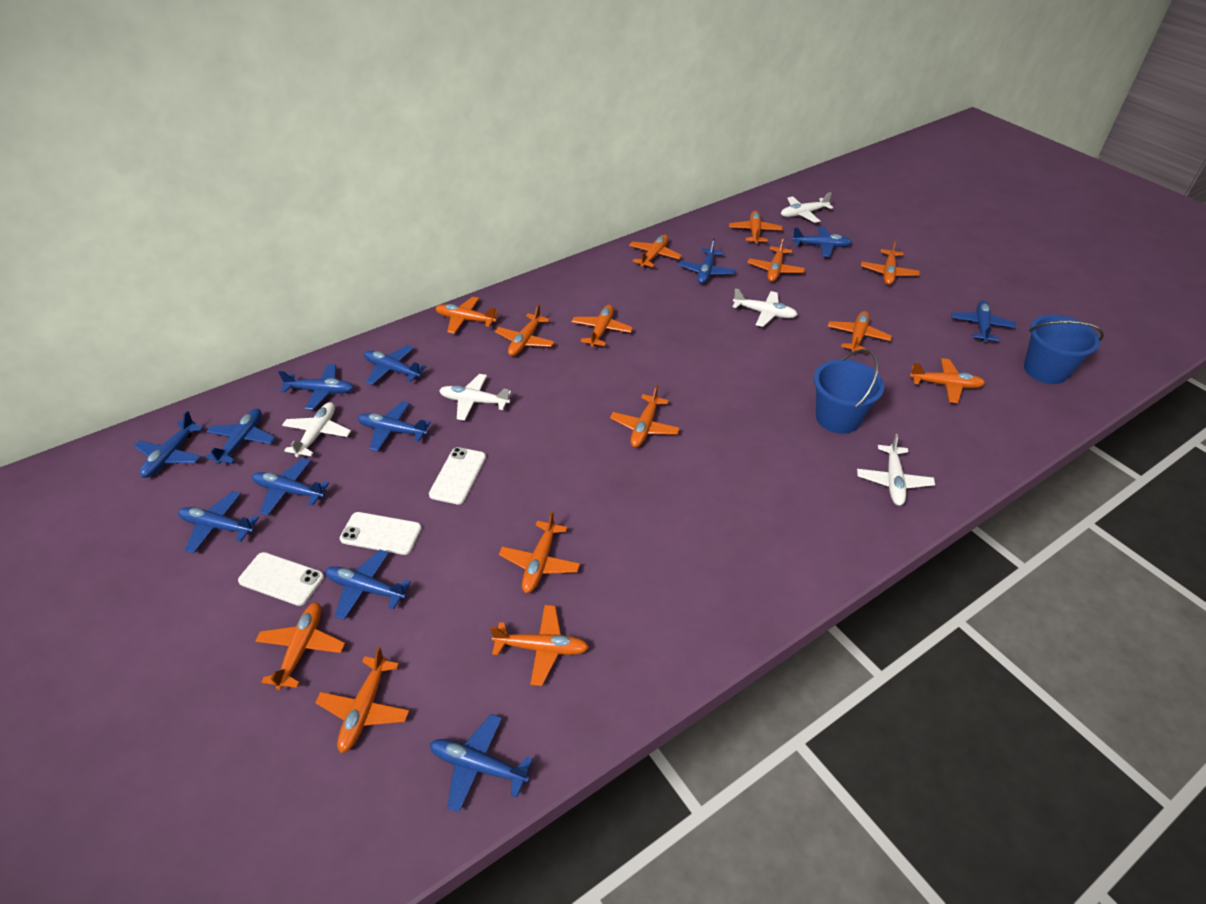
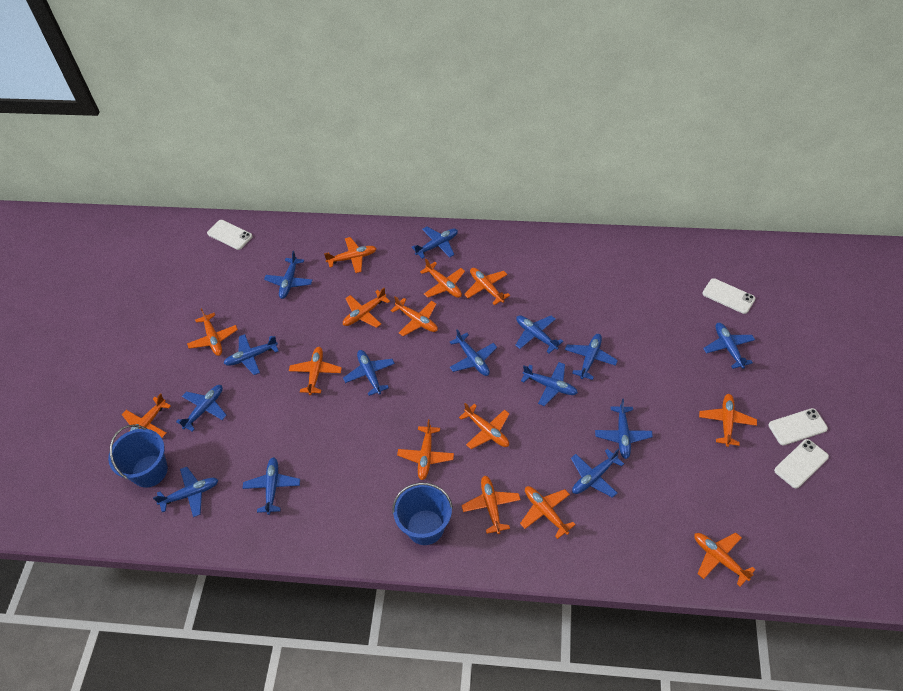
blue plane: [134,411,204,478] [178,491,259,553] [206,409,275,465] [252,458,329,515] [278,364,354,410] [325,550,411,620] [358,401,431,451] [364,345,426,385] [430,714,533,812] [678,238,735,284] [792,227,852,257] [952,300,1017,342] = 12 -> [153,467,218,517] [176,385,227,432] [223,334,279,375] [243,457,300,515] [264,251,313,299] [343,350,395,396] [412,226,458,259] [450,329,497,376] [515,315,564,353] [521,362,578,406] [565,334,618,380] [571,448,624,498] [595,399,653,459] [703,323,755,369] = 14
white phone: [238,552,324,606] [340,512,422,555] [429,447,486,504] = 3 -> [207,220,253,250] [702,278,756,314] [768,408,828,445] [774,439,829,488] = 4
white plane: [282,402,351,457] [439,374,511,420] [733,288,798,327] [781,192,833,223] [857,434,935,506] = 5 -> none = 0

